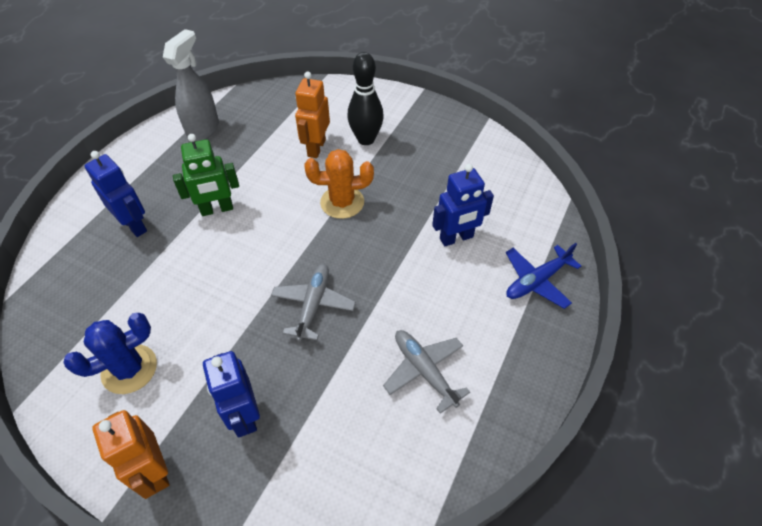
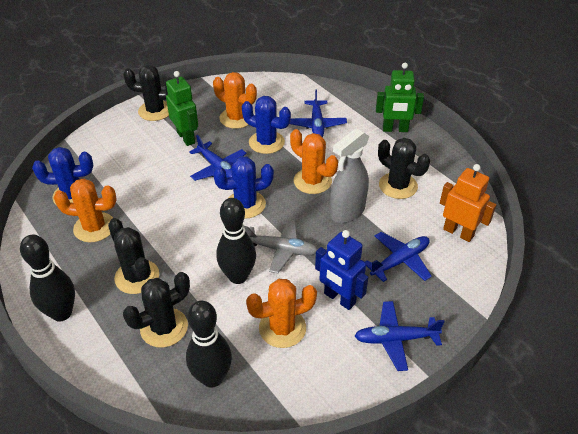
black bowling pin: [347,52,384,145] = 1 -> [20,234,75,321] [186,301,232,388] [216,198,256,284] = 3
black cactus: none = 0 -> [108,218,159,294] [123,65,172,121] [123,272,190,348] [378,138,430,199] = 4
blue cactus: [63,313,157,394] = 1 -> [32,147,93,204] [213,156,274,219] [242,96,291,154] = 3
blue plane: [506,243,581,309] = 1 -> [189,135,247,181] [289,89,347,138] [355,301,445,371] [365,232,432,282] = 4
blue robot: [85,151,147,237] [203,351,260,438] [432,164,494,246] = 3 -> [315,230,368,310] = 1
green robot: [173,134,239,216] = 1 -> [166,71,198,146] [376,63,424,132] = 2
grey plane: [271,264,356,341] [383,330,470,414] = 2 -> [244,219,318,273] = 1
orange cactus: [304,149,374,219] = 1 -> [54,178,117,242] [213,72,257,129] [246,279,317,348] [290,129,338,194] = 4
orange robot: [92,410,169,499] [295,71,330,158] = 2 -> [440,164,496,242] = 1

